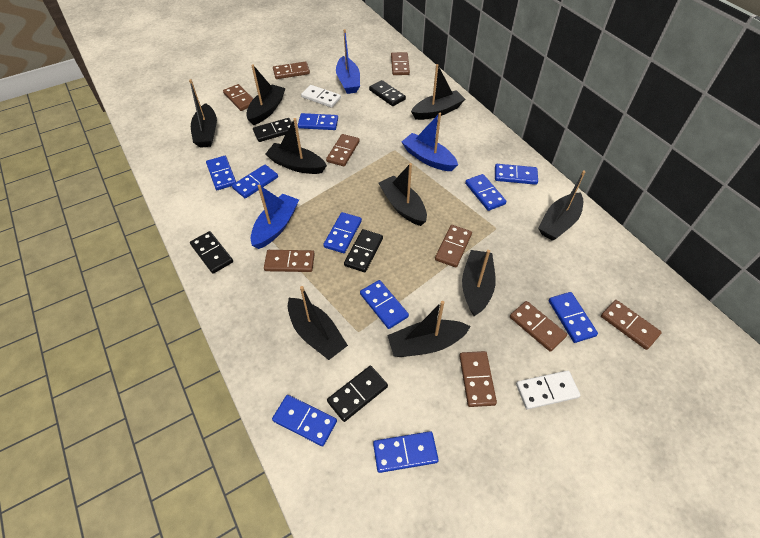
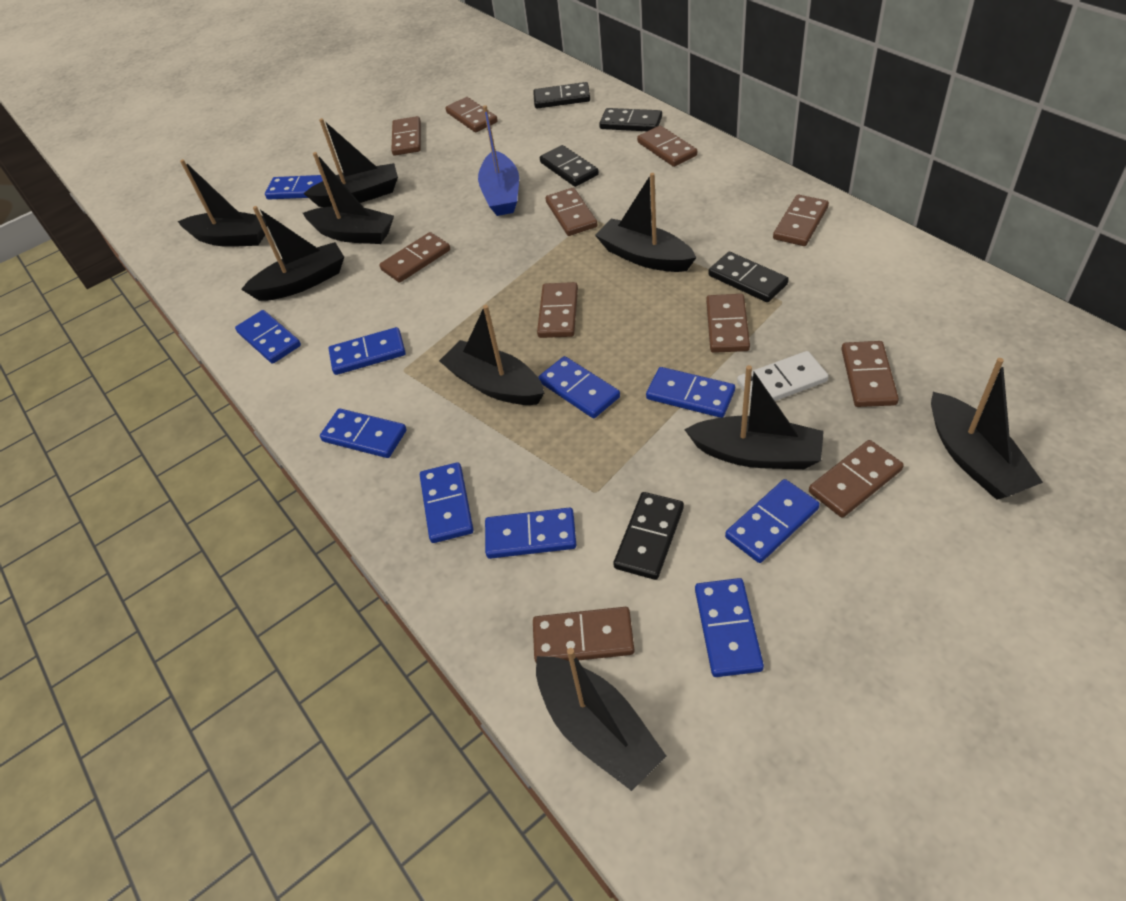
blue boat: [251,185,299,249] [336,29,360,94] [402,113,458,171] = 3 -> [478,105,519,216] = 1
brown domino: [223,84,253,111] [264,250,315,272] [273,62,310,79] [326,134,360,166] [391,52,410,75] [435,225,472,267] [459,351,497,407] [510,301,567,352] [601,300,662,350] = 9 -> [379,232,450,283] [391,116,421,155] [445,97,498,133] [533,607,635,663] [537,282,578,338] [546,188,597,236] [637,126,697,167] [706,294,750,353] [773,195,829,246] [809,440,904,518] [841,341,899,407] = 11
white domino: [301,85,341,108] [516,370,580,409] = 2 -> [737,351,828,401] = 1

